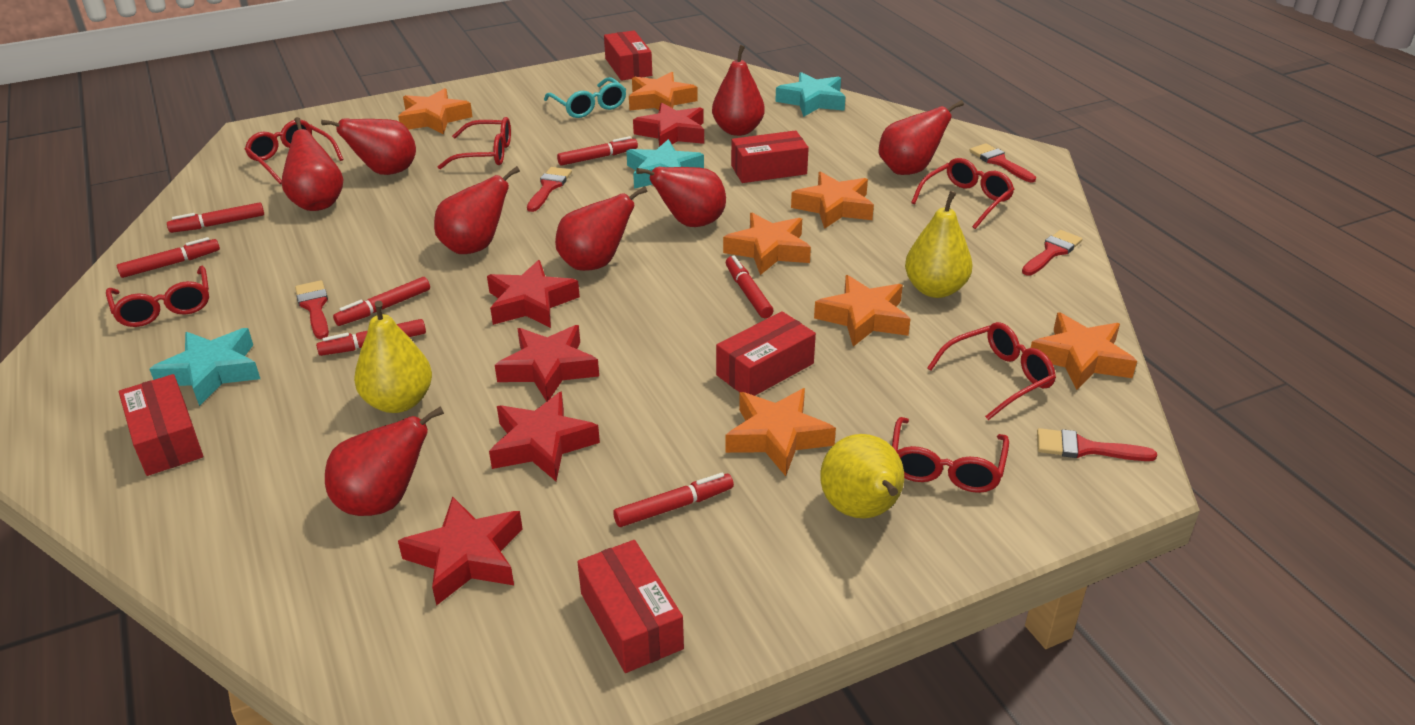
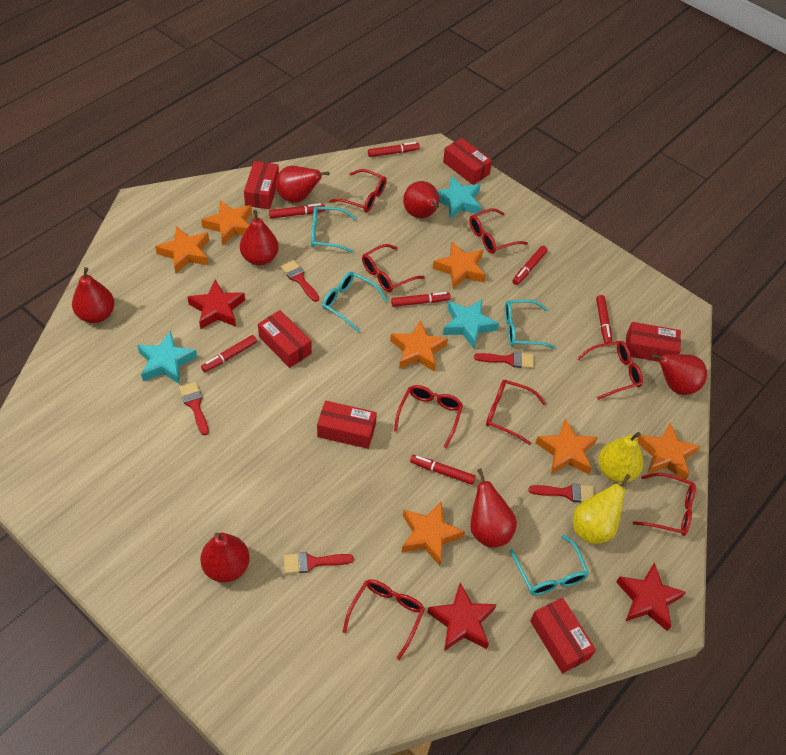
red box: [119,374,203,476] [577,540,684,673] [604,30,652,81] [716,311,816,396] [731,130,809,183] = 5 -> [244,161,279,209] [258,310,312,368] [317,401,377,449] [443,138,492,185] [530,598,596,674] [626,322,681,362] = 6
red glasses: [106,265,209,327] [244,120,344,184] [438,117,511,169] [892,417,1009,493] [911,158,1015,229] [927,322,1056,420] = 6 -> [329,169,387,212] [343,579,425,660] [362,244,425,292] [394,385,463,448] [469,208,528,254] [486,380,546,445] [577,341,643,400] [633,473,696,536] = 8
red pear: [282,117,343,211] [321,118,416,175] [325,406,444,516] [434,166,520,254] [555,186,648,271] [636,167,726,227] [712,45,765,136] [879,100,964,175] = 8 -> [72,267,115,323] [200,533,250,582] [240,210,279,265] [276,166,329,203] [403,181,439,218] [470,468,517,548] [652,354,707,395] = 7
red star: [398,496,523,606] [487,260,580,328] [489,391,600,481] [495,325,599,402] [633,103,704,147] = 5 -> [187,280,245,330] [427,583,497,651] [616,562,686,631] = 3
turquoise glasses: [544,77,626,118] = 1 -> [311,206,356,253] [322,272,387,332] [505,300,555,349] [510,535,589,596] = 4
yellow pear: [354,301,432,413] [820,434,904,518] [905,191,972,298] = 3 -> [573,474,631,544] [598,432,643,483] = 2

